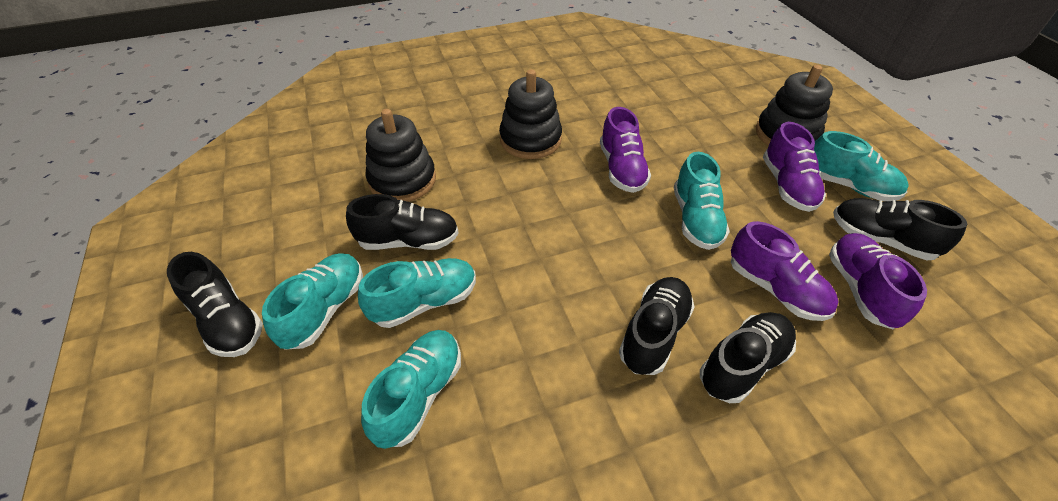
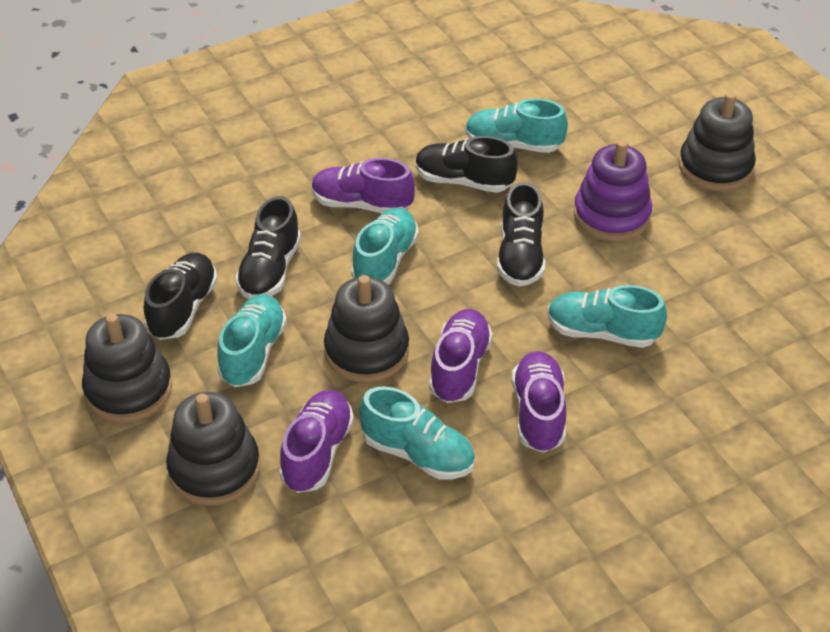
black shoe: [167,252,263,357] [346,194,459,250] [619,277,695,375] [700,312,796,403] [833,198,967,260] = 5 -> [144,253,218,340] [235,196,301,299] [416,136,517,193] [497,182,545,287] = 4
black stacking toy: [365,109,436,202] [499,69,562,159] [756,65,833,146] = 3 -> [82,314,172,422] [166,392,260,506] [324,275,409,382] [679,92,756,191] = 4
purple stacking toy: none = 0 -> [574,140,652,241] = 1

